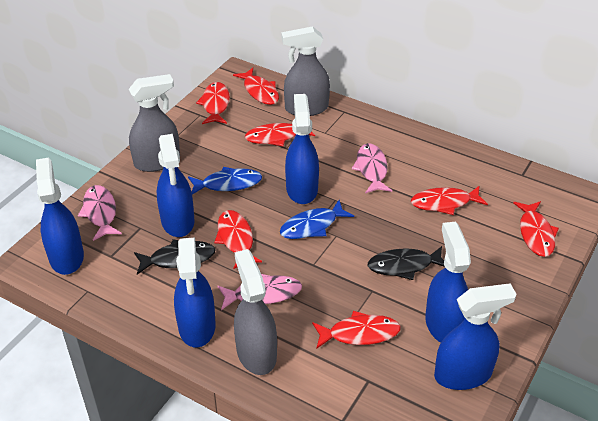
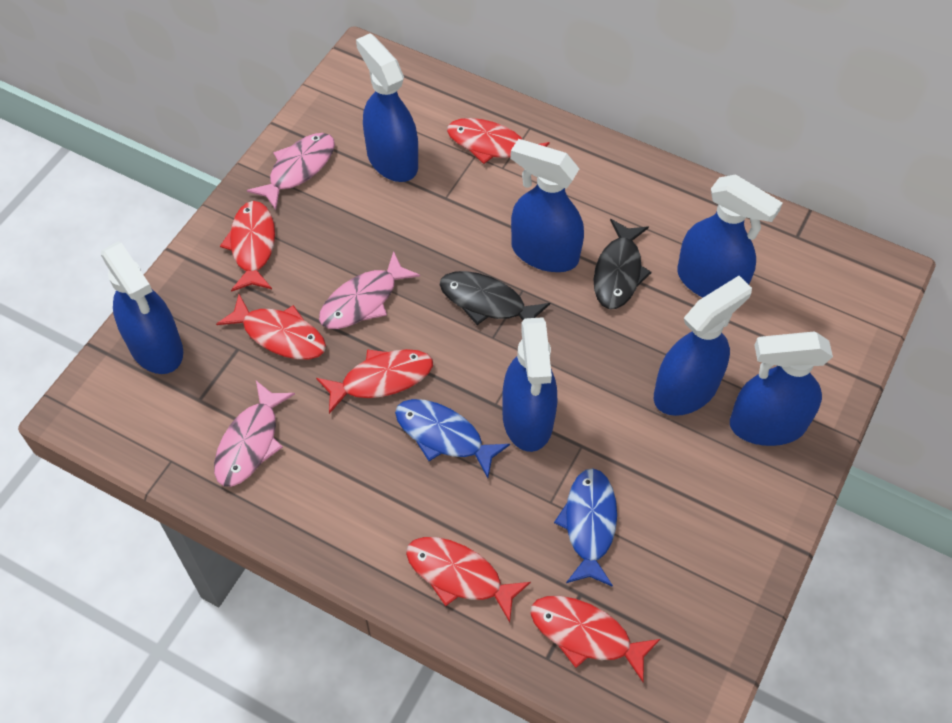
blue spray bottle: [36,158,84,275] [157,134,195,237] [174,237,216,348] [285,94,319,204] [425,222,471,343] [434,283,516,390] = 6 -> [101,242,183,374] [356,33,418,182] [502,317,557,452] [510,139,584,272] [654,276,752,416] [677,174,783,298] [730,332,833,446] = 7
grey spray bottle: [129,74,180,172] [234,249,277,375] [281,26,330,116] = 3 -> none = 0
red fish: [196,82,230,124] [214,210,262,269] [233,68,279,105] [245,123,315,146] [312,311,401,349] [411,186,488,215] [513,201,559,257] = 7 -> [216,294,326,360] [220,201,275,292] [316,349,433,414] [406,537,531,622] [447,118,550,164] [530,596,660,682] = 6

